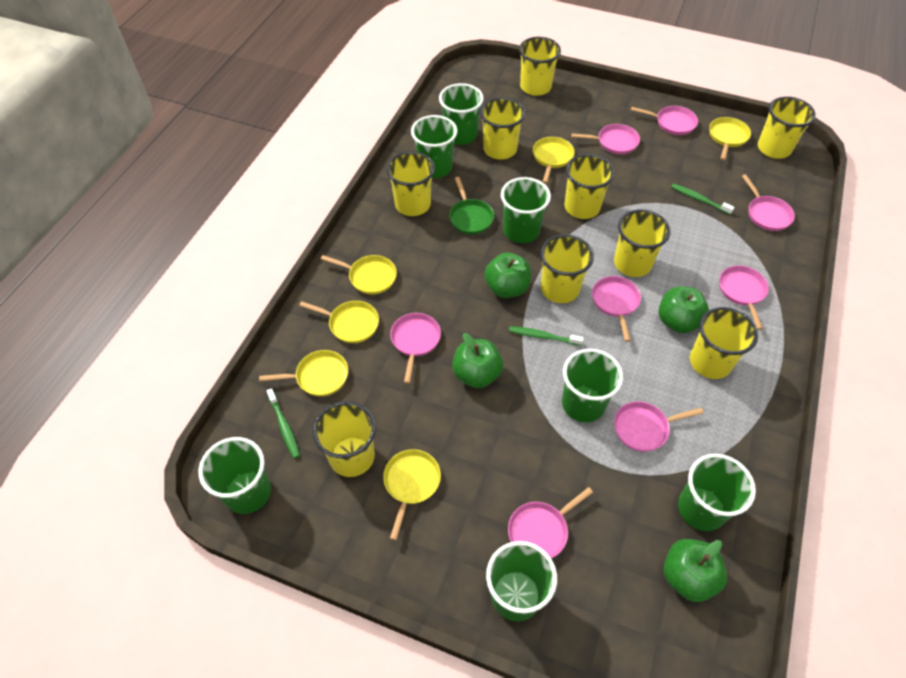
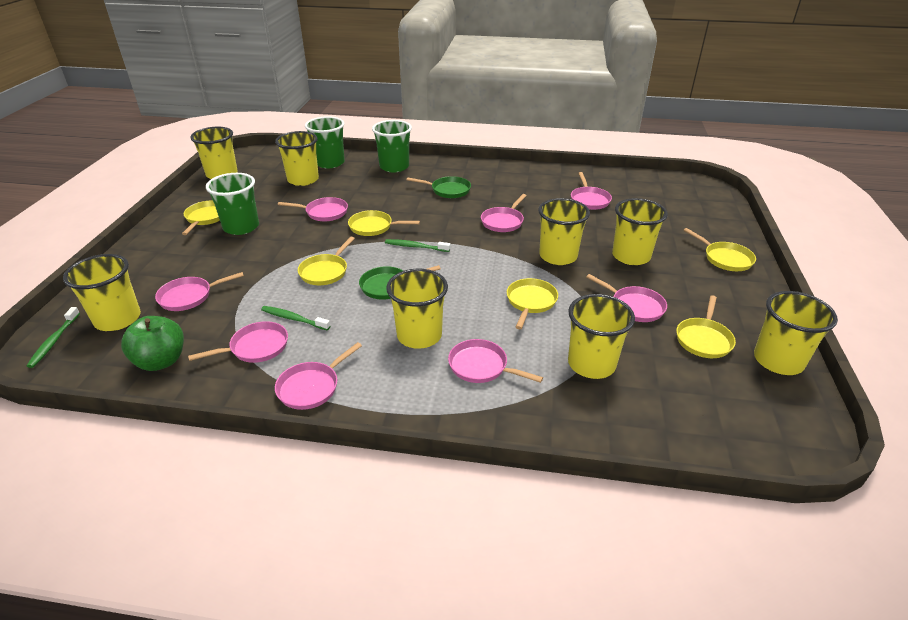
green apple: [452,333,503,388] [485,253,531,298] [659,287,709,333] [664,539,728,602] = 4 -> [121,316,184,371] = 1
green cup: [198,437,271,514] [411,115,457,178] [439,83,484,145] [486,541,557,621] [501,177,551,243] [562,349,623,422] [678,454,756,531] = 7 -> [206,173,259,235] [305,116,345,169] [372,120,412,172] = 3
green pan: [449,177,494,234] = 1 -> [359,265,441,300] [407,176,471,198] = 2
yellow cup: [313,401,376,477] [386,151,435,216] [480,97,526,159] [519,37,561,96] [540,234,594,303] [565,154,615,219] [614,209,671,277] [690,307,758,379] [758,96,816,159] = 9 -> [63,254,141,331] [190,127,238,179] [275,131,319,186] [386,269,448,349] [538,198,590,265] [568,294,635,379] [612,198,668,265] [754,291,838,375] = 8

